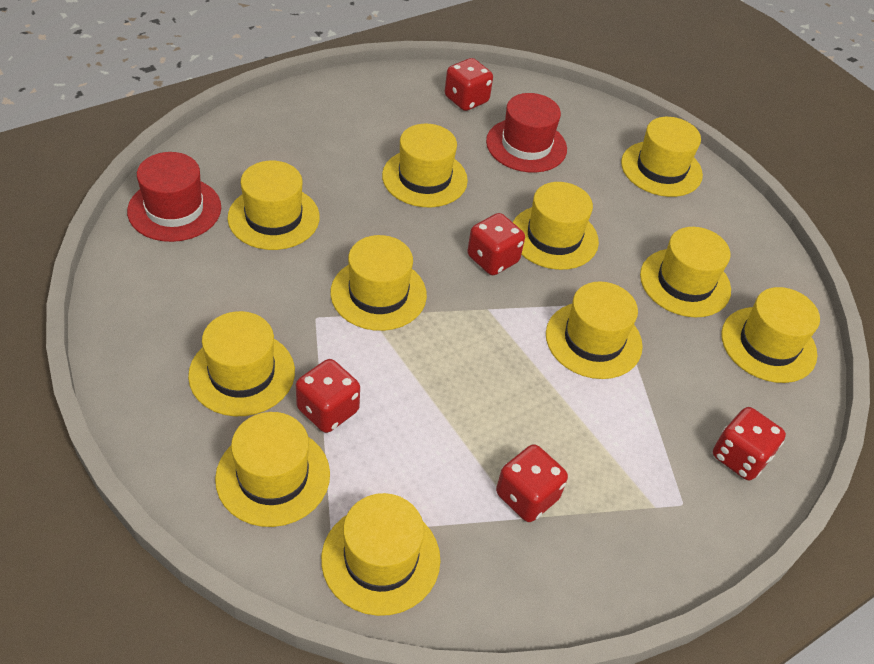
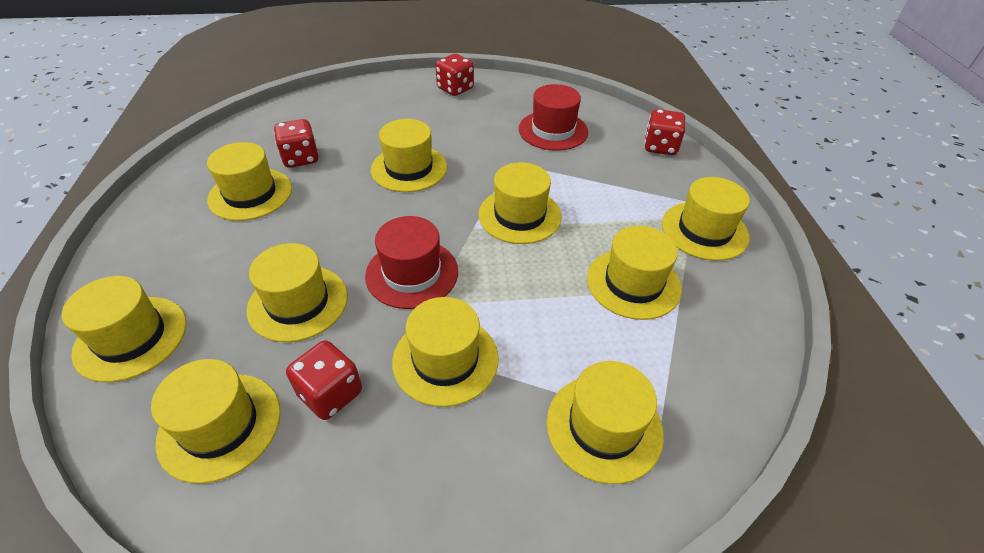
red dice: [296,359,360,433] [445,58,493,111] [467,213,525,275] [496,444,568,522] [713,407,786,480] = 5 -> [274,119,318,168] [286,340,362,420] [435,54,474,96] [644,109,685,155] = 4
yellow hat: [188,311,295,416] [215,412,330,527] [227,161,320,250] [321,493,440,616] [330,235,427,331] [382,124,468,207] [513,182,599,270] [546,282,643,379] [621,117,703,197] [640,227,731,318] [721,287,820,383] = 11 -> [62,276,186,382] [151,359,281,484] [207,142,292,221] [247,243,347,342] [371,119,447,192] [392,297,499,407] [478,162,562,244] [547,361,664,484] [587,226,682,320] [662,177,750,261] = 10

